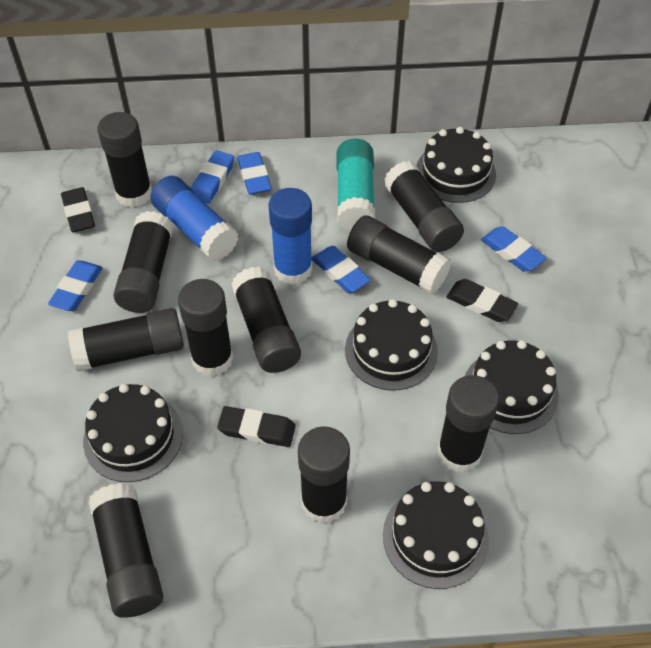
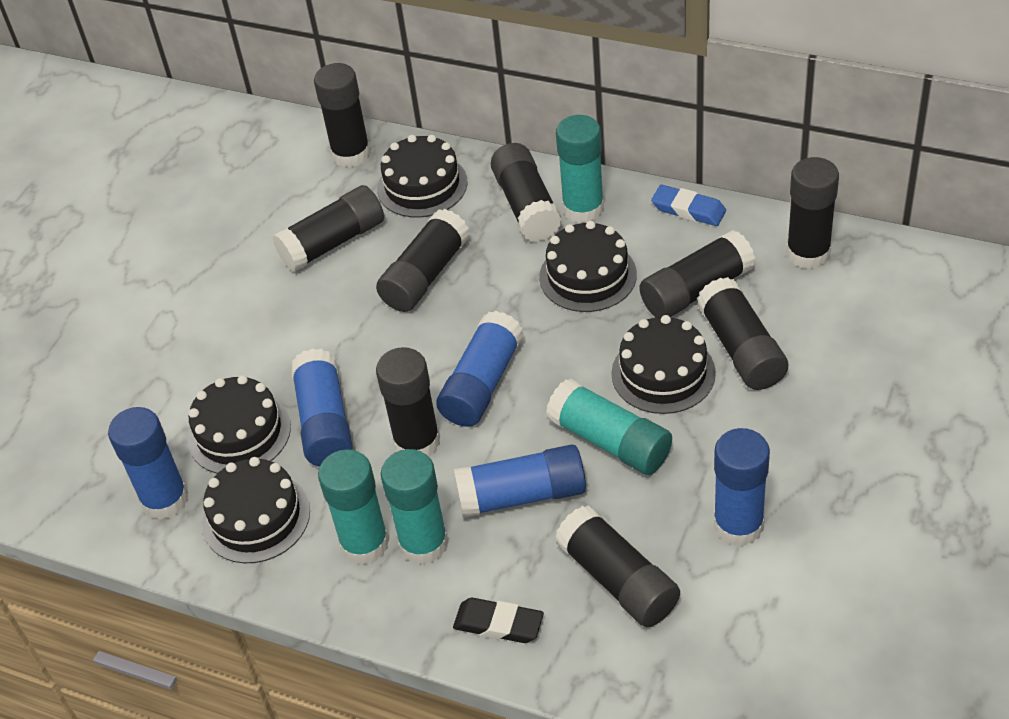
black eraser: [61,187,95,232] [217,406,296,447] [447,279,518,322] = 3 -> [453,598,544,643] = 1
black glue stick: [68,308,184,372] [88,483,163,618] [98,112,152,208] [114,211,174,313] [178,279,233,377] [231,267,301,373] [298,426,350,524] [347,215,452,294] [384,161,464,252] [438,375,499,473] = 10 -> [272,185,384,272] [314,63,371,168] [376,209,470,312] [376,347,440,457] [491,143,562,242] [555,505,680,627] [639,230,755,317] [697,277,788,390] [786,157,839,269] = 9
blue eraser: [48,261,103,311] [191,150,234,204] [237,152,272,195] [311,246,371,293] [481,226,546,272] = 5 -> [651,185,726,226] = 1
blue glue stick: [150,176,238,261] [269,188,313,285] = 2 -> [108,407,188,520] [291,349,353,467] [436,311,524,427] [454,444,586,518] [714,428,770,546] = 5
turquoise glue stick: [337,139,375,231] = 1 -> [318,449,389,564] [381,449,449,565] [546,379,672,475] [556,115,604,223] = 4

